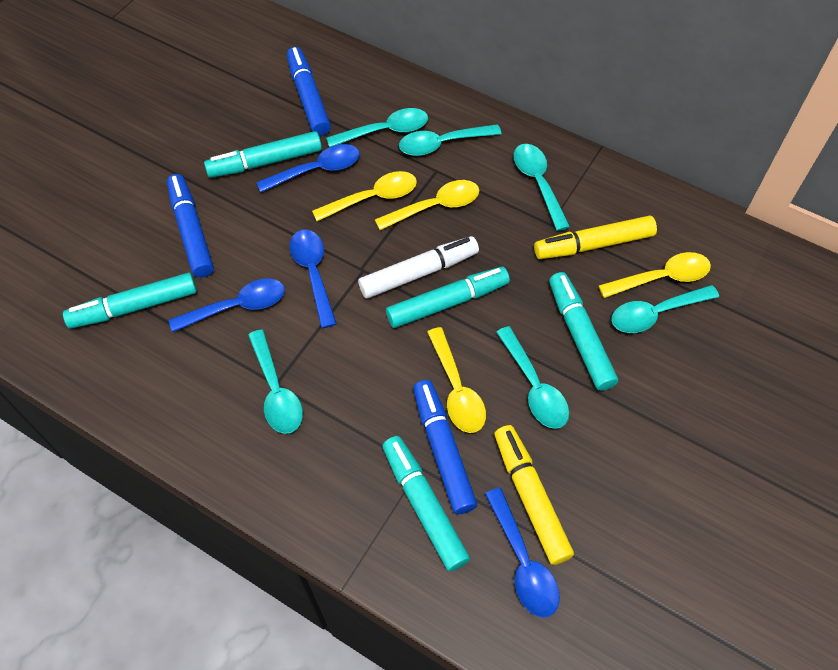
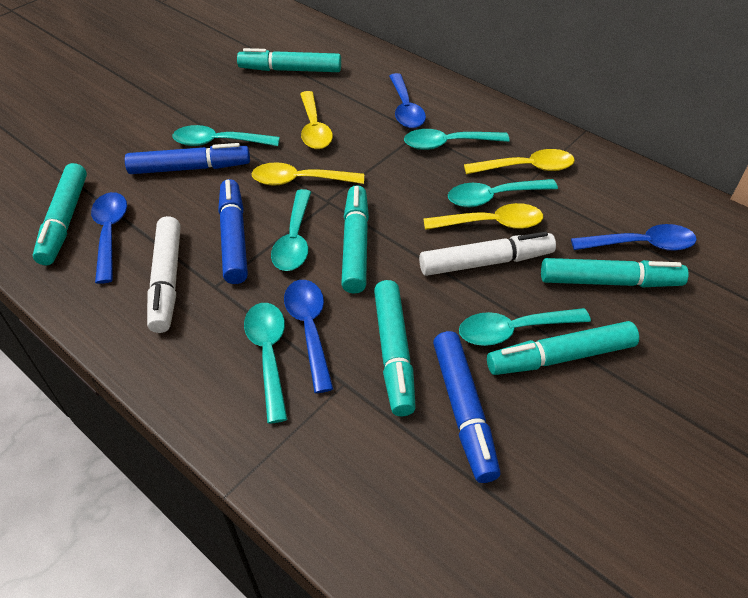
turquoise marker: [63,273,197,329] [204,131,322,178] [382,436,470,571] [386,267,510,328] [549,272,618,391] = 5 -> [33,163,87,265] [237,48,341,72] [341,185,369,293] [374,280,416,416] [487,321,639,375] [541,258,689,287] = 6
white marker: [358,236,479,299] = 1 -> [147,216,181,333] [419,232,556,276] = 2
yellow marker: [494,425,574,565] [534,216,657,259] = 2 -> none = 0

